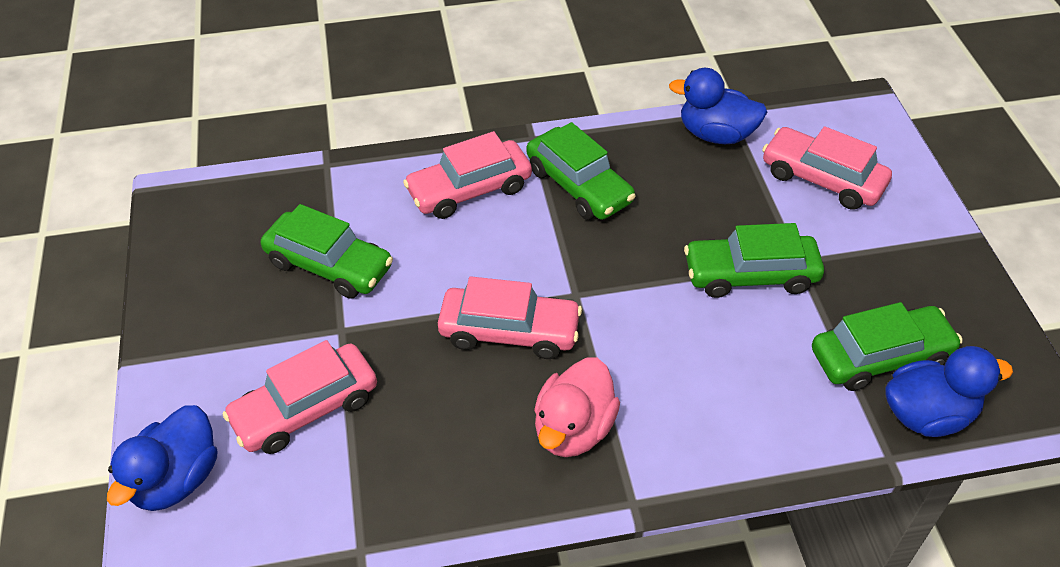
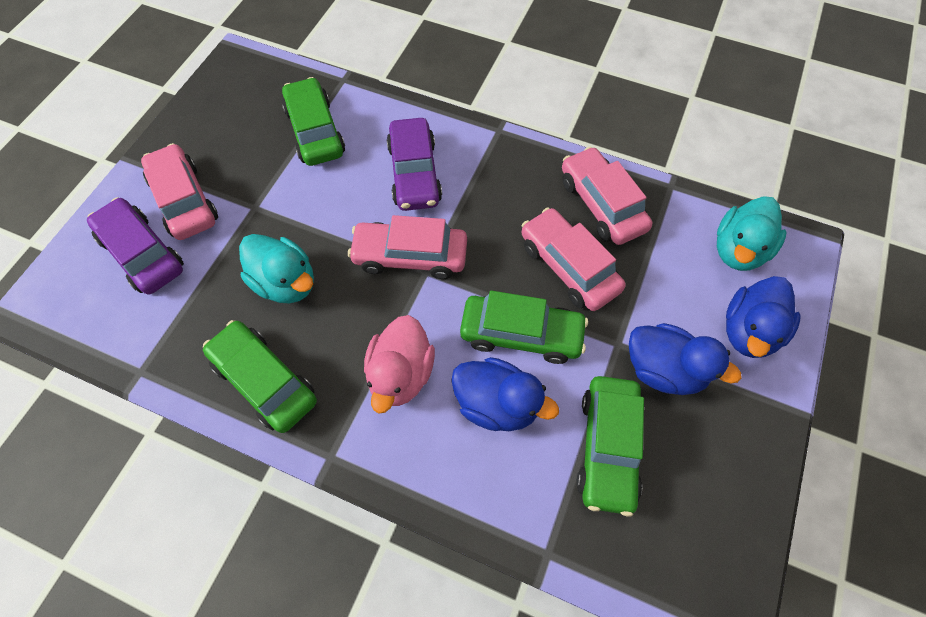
purple car: none = 0 -> [87,197,184,294] [387,118,442,211] = 2
turquoise duck: none = 0 -> [239,234,314,303] [717,196,786,271] = 2

